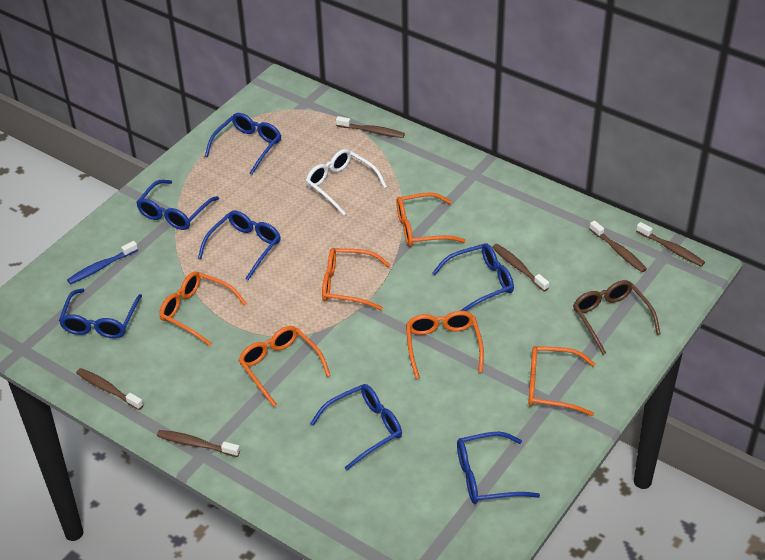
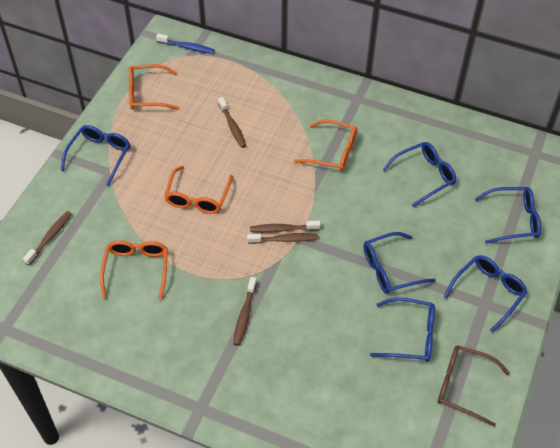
blue glasses: [59,288,142,338] [136,180,219,230] [198,211,281,280] [205,113,281,175] [310,384,402,470] [432,243,514,311] [457,431,540,504] = 7 -> [61,125,130,186] [363,232,436,294] [370,297,435,362] [383,142,456,207] [444,255,527,333] [475,187,541,244] = 6
brown toothbrush: [76,368,143,410] [157,430,240,457] [336,116,405,138] [492,244,549,292] [589,220,647,272] [636,222,705,267] = 6 -> [23,211,72,265] [218,97,246,148] [233,277,257,346] [247,233,318,244] [250,221,321,233] = 5
orange glasses: [159,271,247,346] [238,326,331,407] [322,248,391,310] [396,192,466,247] [406,311,484,379] [528,346,595,416] = 6 -> [100,241,168,300] [129,64,180,110] [164,166,233,214] [294,119,357,172] = 4
white glasses: [306,149,387,215] = 1 -> none = 0

